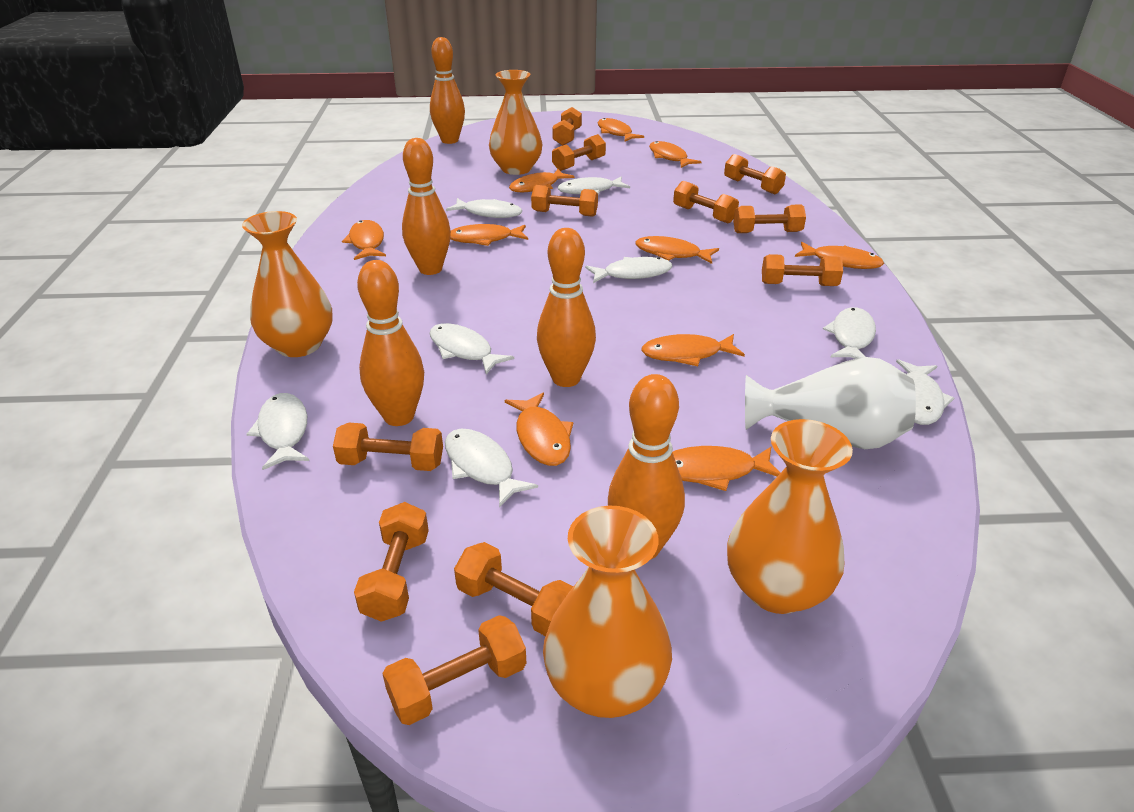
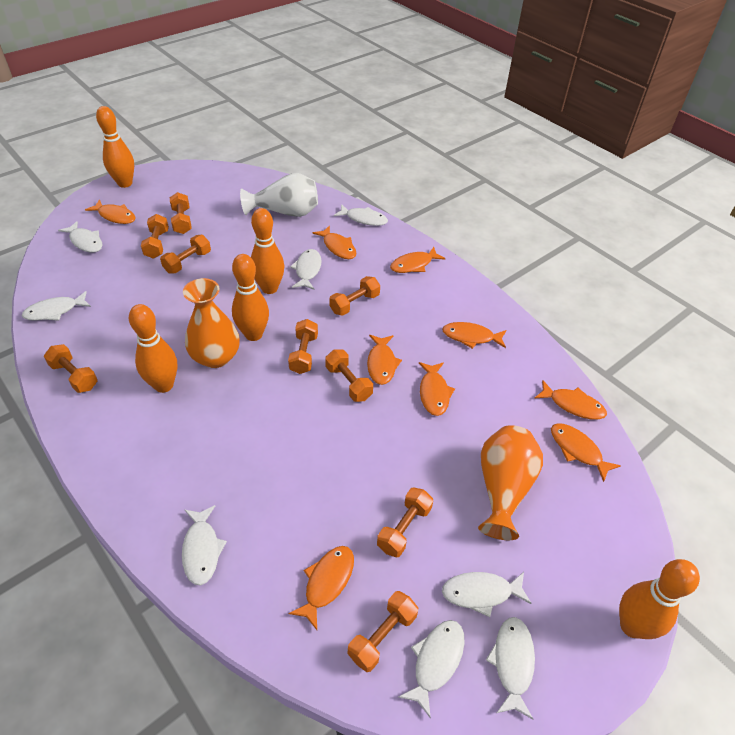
orange dumbbell: [333,423,443,471] [354,502,429,622] [382,615,526,725] [454,542,574,636] [531,185,598,217] [552,134,606,171] [553,107,582,146] [673,181,739,223] [724,154,786,194] [733,204,806,233] [762,254,843,286] = 11 -> [44,344,98,393] [141,214,169,259] [160,235,211,273] [170,192,192,234] [288,319,318,374] [325,350,373,402] [329,276,380,316] [348,591,418,672] [377,487,433,558] = 9
orange fish: [342,220,386,260] [450,224,528,246] [505,393,573,466] [509,169,575,192] [598,118,644,141] [635,236,719,264] [641,334,745,366] [649,141,702,168] [672,446,780,491] [795,242,884,269] = 10 -> [85,199,136,224] [288,546,354,630] [312,225,356,259] [367,335,402,385] [390,247,446,273] [419,362,455,416] [442,322,506,349] [534,380,607,420] [551,423,621,482] = 9
orange vase: [242,211,333,357] [489,70,542,175] [543,506,672,718] [727,419,853,614] = 4 -> [183,278,240,368] [478,425,543,540] = 2

